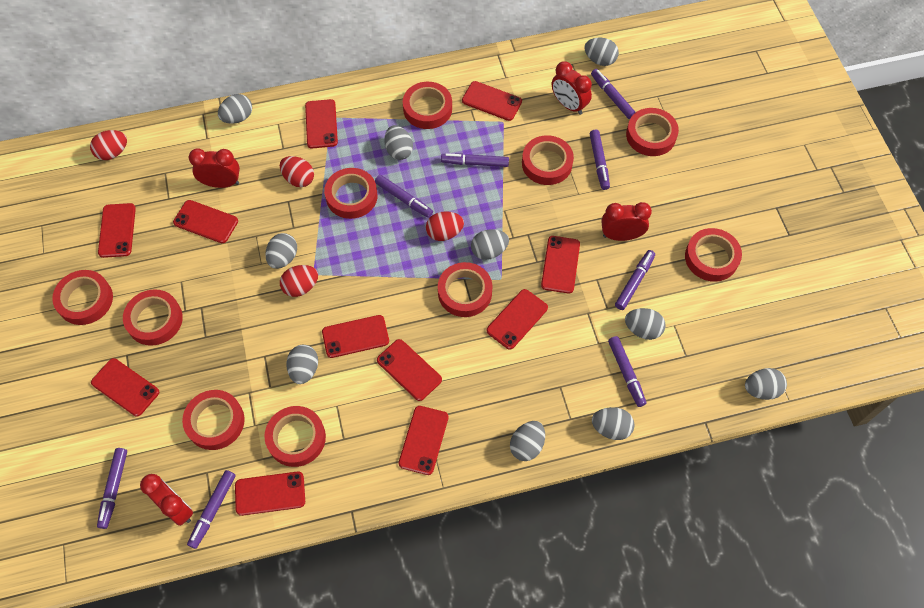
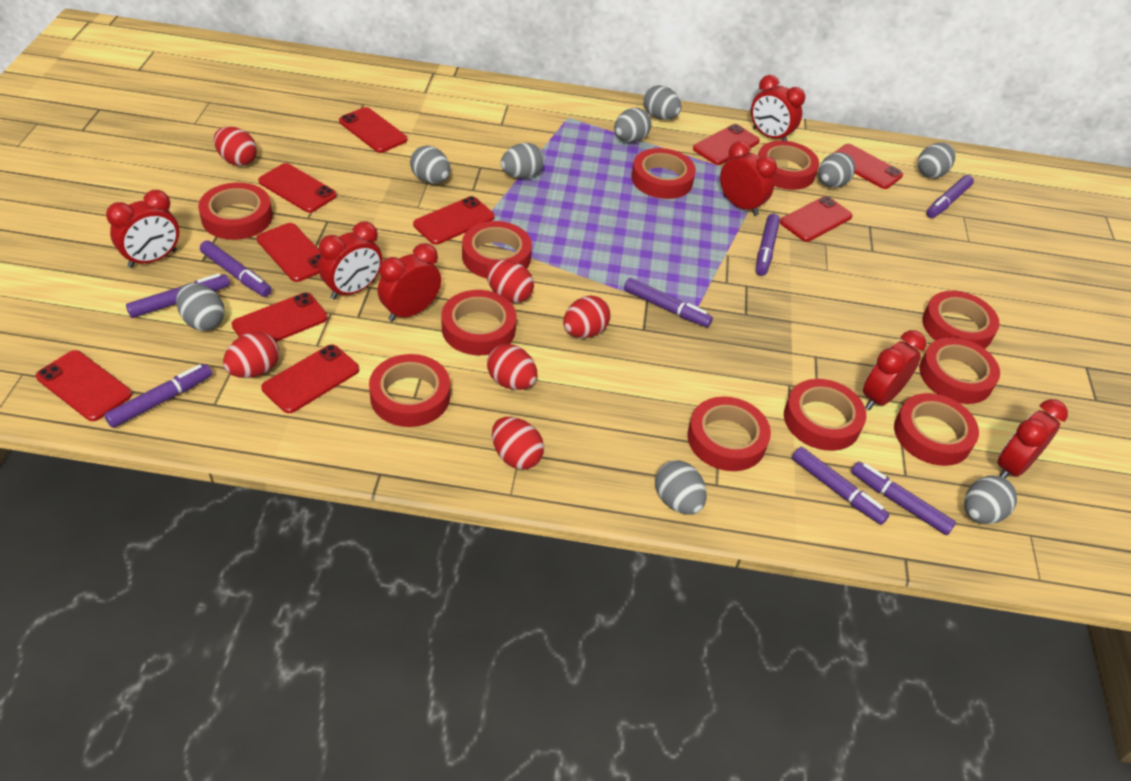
grey egg: [218,94,252,124] [265,233,297,269] [287,345,318,384] [384,125,413,160] [471,229,509,260] [510,421,545,461] [584,38,619,66] [592,407,635,440] [625,308,666,340] [745,368,787,400] = 10 -> [176,283,225,331] [410,146,450,184] [501,143,544,179] [614,108,652,142] [643,85,681,120] [655,460,707,515] [818,152,855,188] [918,142,955,178] [964,475,1017,524] = 9
red clock: [140,474,193,526] [189,148,240,188] [552,61,592,115] [601,202,652,241] = 4 -> [106,190,179,268] [318,221,382,300] [378,243,441,322] [720,141,777,216] [751,75,805,141] [863,330,926,410] [997,399,1068,478] = 7
red egg: [90,130,127,160] [280,156,314,187] [280,265,318,297] [426,211,464,241] = 4 -> [214,127,257,166] [223,332,279,378] [486,260,534,303] [487,344,537,390] [492,417,544,469] [563,296,611,338] = 6
red phone: [91,358,159,417] [98,203,136,258] [173,200,238,243] [235,471,305,516] [305,99,338,148] [322,315,389,358] [377,339,442,401] [398,406,448,475] [462,81,522,121] [487,289,548,350] [541,236,580,294] = 11 -> [36,350,132,421] [232,292,328,342] [257,223,321,282] [258,163,337,213] [261,344,359,413] [339,107,408,153] [413,196,495,245] [693,124,760,165] [780,196,852,242] [834,144,903,189] = 10
red tape: [52,270,113,325] [123,290,183,346] [182,390,245,450] [264,406,326,467] [324,168,377,219] [403,82,452,129] [438,262,492,317] [522,135,574,185] [626,108,679,156] [685,228,742,282] = 10 -> [198,183,273,240] [369,354,450,427] [442,290,517,355] [462,221,532,278] [631,148,696,199] [687,397,771,471] [758,140,819,190] [784,379,866,451] [894,393,979,466] [919,337,1000,404] [922,291,1000,349] = 11

